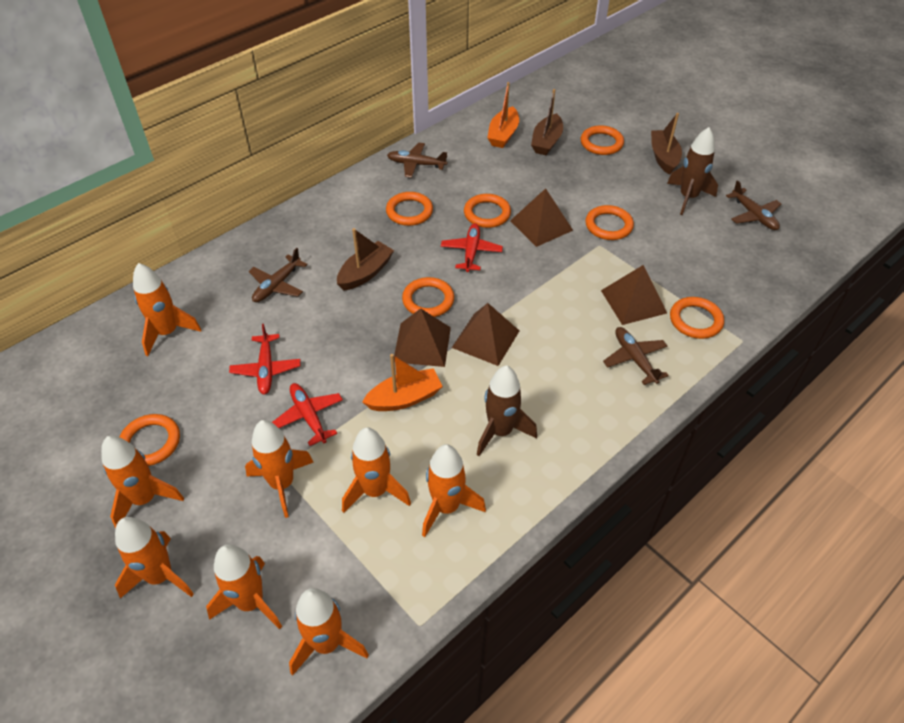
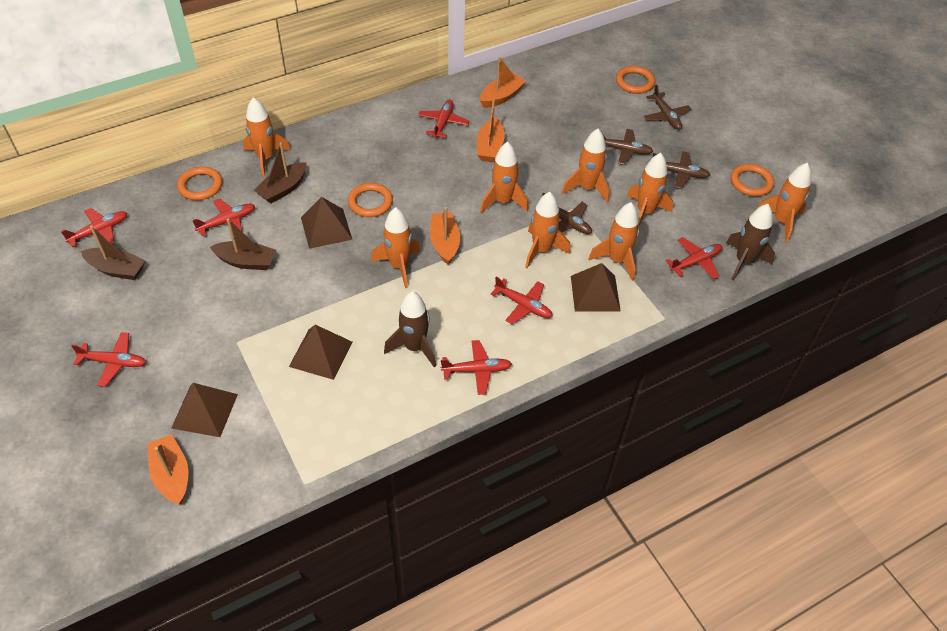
orange boat: [362,354,443,411] [487,82,519,148] = 2 -> [148,434,189,505] [430,207,460,265] [477,100,505,162] [480,57,526,108] = 4
orange ring: [119,414,180,466] [386,192,433,226] [402,277,454,317] [464,194,511,228] [581,125,624,155] [585,205,634,240] [670,297,724,339] = 7 -> [177,167,222,200] [348,183,393,217] [616,66,655,94] [731,164,774,196] = 4
red plane: [229,324,301,395] [272,383,343,446] [441,223,503,272] = 3 -> [61,208,128,247] [71,332,146,387] [192,198,255,236] [418,100,469,138] [441,340,512,395] [491,277,553,324] [666,237,722,279] = 7

